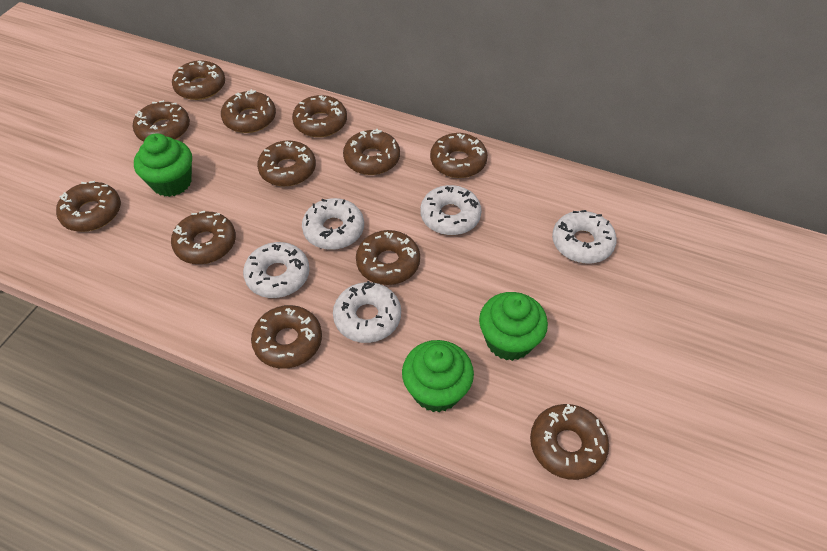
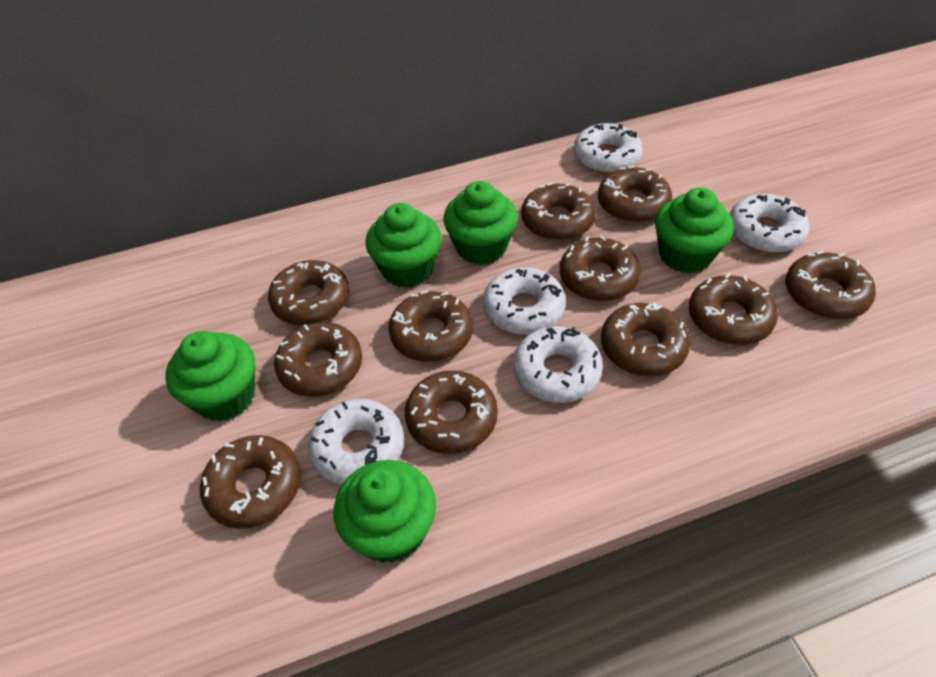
brown donut: [56,181,121,232] [133,100,190,141] [171,211,236,264] [172,60,225,100] [221,89,276,133] [251,305,322,369] [257,140,316,186] [292,95,347,137] [343,129,400,175] [356,230,420,285] [430,133,488,178] [530,404,609,480] = 12 -> [200,435,301,529] [268,260,349,325] [274,322,362,397] [388,290,473,362] [405,370,498,454] [521,183,596,241] [560,235,641,301] [598,166,672,223] [601,302,690,376] [689,273,778,345] [786,251,876,319] = 11
green cupcake: [134,133,192,197] [402,340,474,412] [479,292,548,361] = 3 -> [165,331,255,421] [334,460,436,563] [366,203,442,288] [443,181,518,265] [655,188,734,274] = 5

